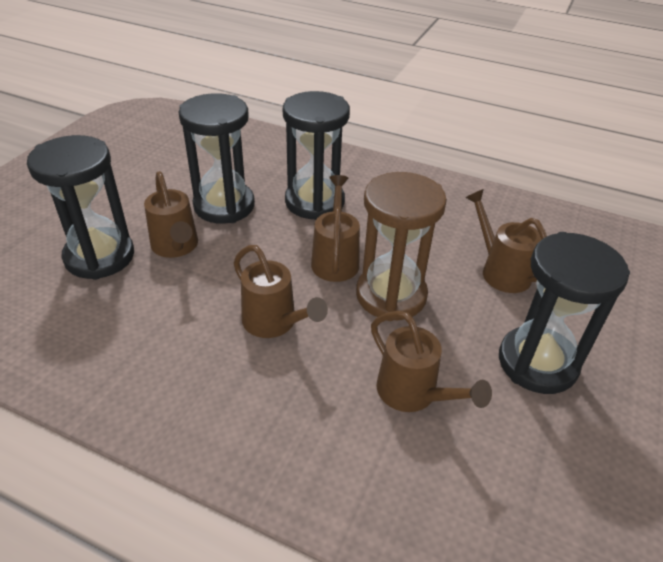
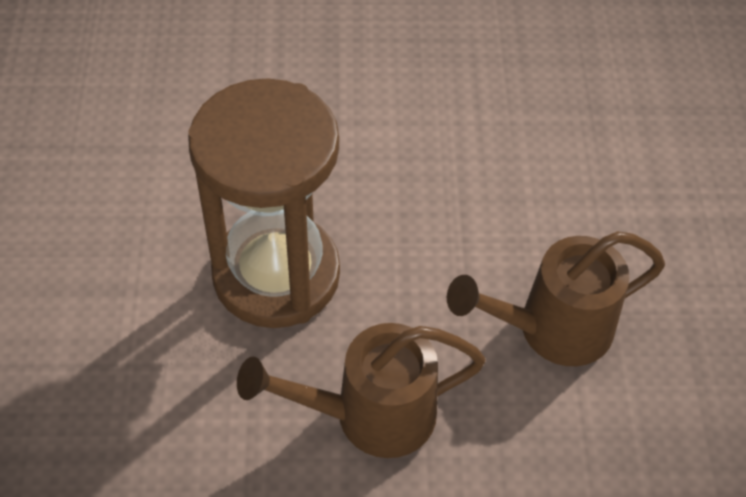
black hourglass: [27,135,134,280] [178,93,255,224] [283,91,350,220] [499,232,630,394] = 4 -> none = 0
brown watering can: [144,171,198,258] [234,245,328,338] [311,175,360,282] [371,311,492,412] [465,189,547,293] = 5 -> [237,323,486,458] [447,231,665,366] = 2

